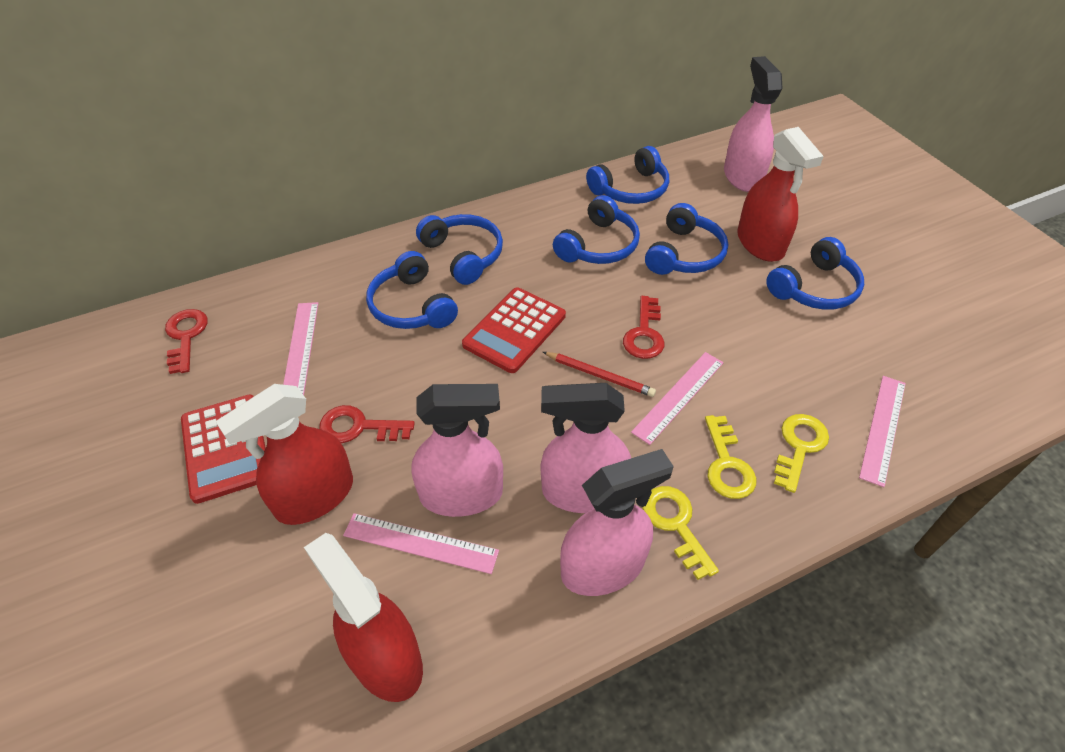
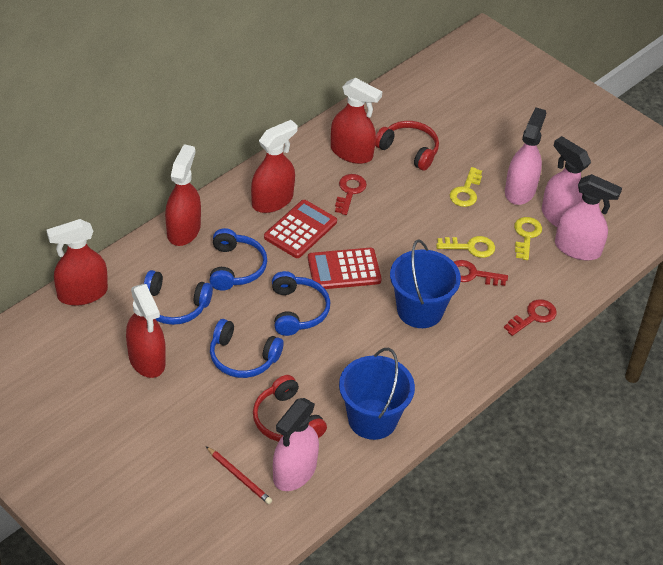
blue bucket: none = 0 -> [339,348,415,440] [390,239,461,328] = 2
blue headphones: [366,251,458,329] [416,214,503,285] [553,195,640,264] [586,146,669,204] [645,203,728,275] [766,237,864,310] = 6 -> [144,270,213,325] [210,228,267,291] [210,319,284,378] [272,271,330,336] = 4
pink ruler: [283,302,319,395] [343,513,499,574] [631,352,724,445] [859,376,906,487] = 4 -> none = 0
red headphones: none = 0 -> [253,375,327,442] [375,121,439,171] = 2
red spray bottle: [215,384,353,525] [304,533,423,702] [737,127,824,262] = 3 -> [46,219,108,306] [126,284,166,378] [165,144,201,246] [251,120,298,213] [331,78,382,164] = 5

